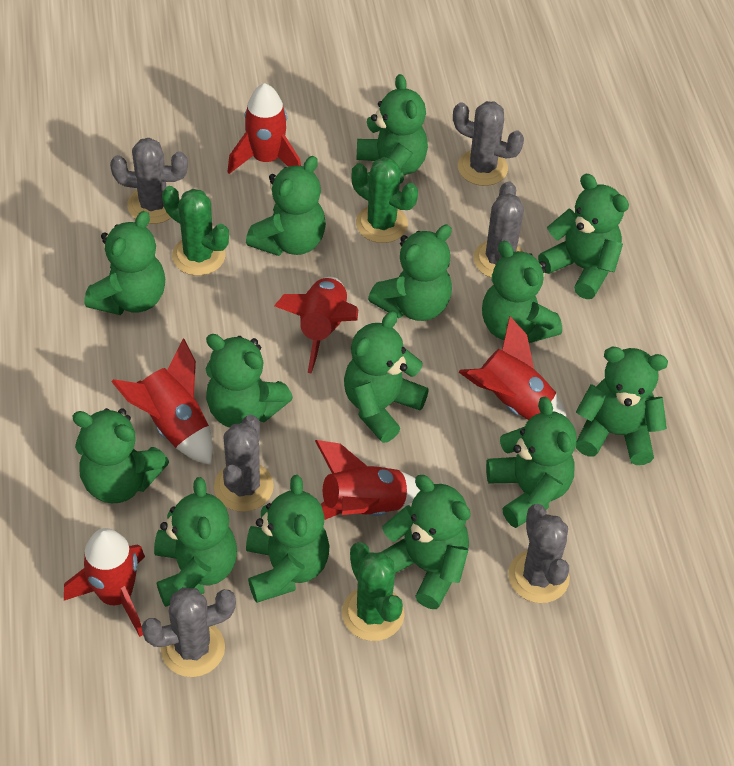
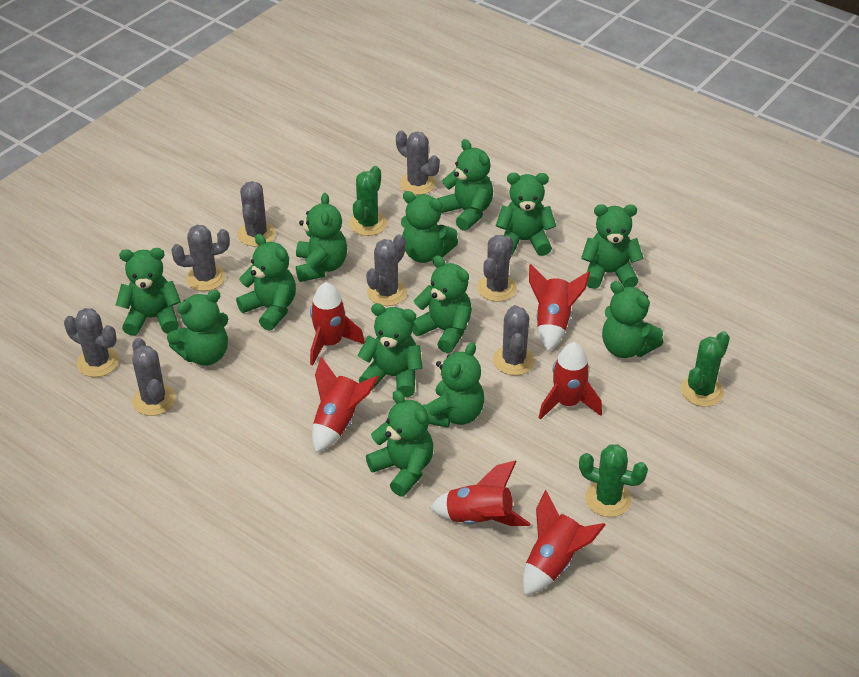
green teddy bear: [72,408,169,503] [84,211,165,315] [154,477,237,607] [206,334,293,428] [246,156,326,256] [246,475,329,603] [344,311,429,443] [357,74,428,183] [368,225,452,321] [382,475,471,609] [482,241,562,343] [486,397,577,528] [538,174,629,299] [576,347,668,465] = 14 -> [116,248,181,336] [167,290,228,366] [236,234,296,331] [296,193,347,282] [357,303,423,397] [366,390,433,496] [401,191,458,263] [412,255,472,353] [423,342,484,427] [437,139,493,231] [496,173,556,256] [581,204,644,289] [602,281,663,358] = 13
grey cactus: [110,138,188,224] [141,587,236,677] [214,415,274,512] [453,101,524,186] [473,181,524,278] [508,504,570,603] = 6 -> [64,308,119,377] [132,338,176,416] [171,225,230,291] [237,181,276,247] [366,234,407,306] [396,131,440,195] [477,235,517,302] [493,305,535,376] = 8

